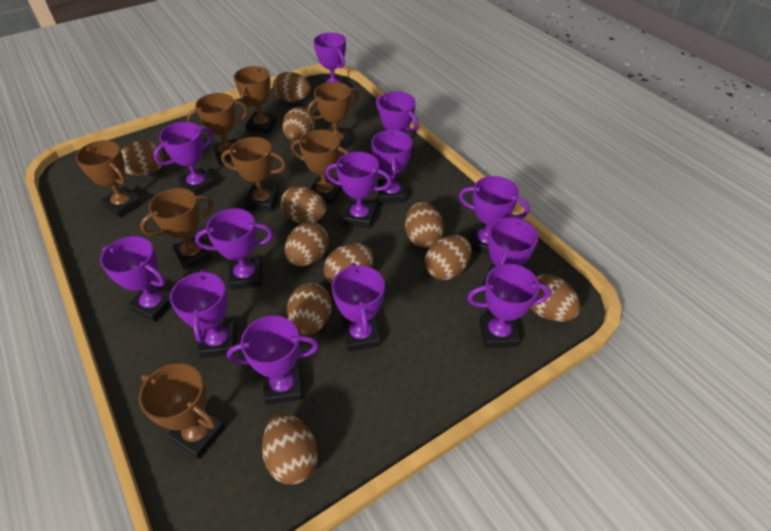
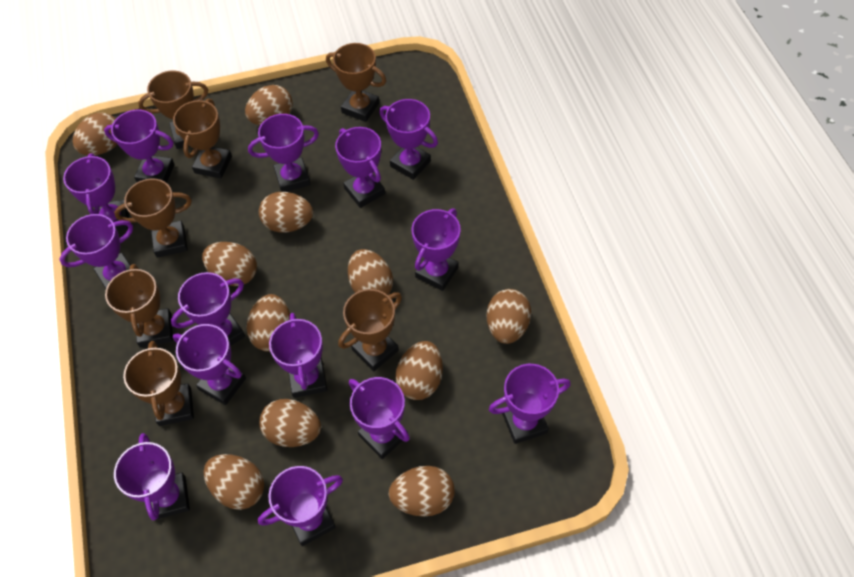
brown trophy: [75,140,143,218] [139,363,226,459] [140,188,213,270] [187,93,248,165] [221,137,286,212] [234,66,277,134] [291,129,349,205] [307,82,359,148] = 8 -> [105,264,173,348] [114,178,192,258] [123,341,194,426] [138,71,208,149] [173,99,232,179] [326,43,386,122] [338,289,402,371] = 7
purple trophy: [100,236,172,322] [154,122,216,196] [170,269,237,358] [195,208,273,290] [227,316,319,405] [314,33,348,86] [325,152,392,229] [332,263,385,352] [372,130,412,203] [376,92,418,155] [459,176,530,255] [467,264,551,348] [482,217,538,293] = 13 -> [59,214,133,289] [63,153,129,231] [104,109,175,183] [114,433,190,520] [171,272,245,346] [173,324,246,405] [248,114,319,192] [258,466,343,546] [269,313,327,398] [335,127,385,208] [349,377,410,459] [380,99,438,180] [412,209,461,291] [489,364,571,444] = 14

